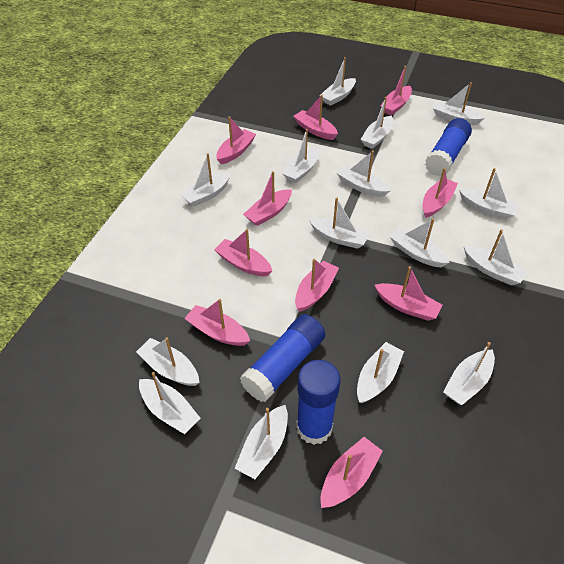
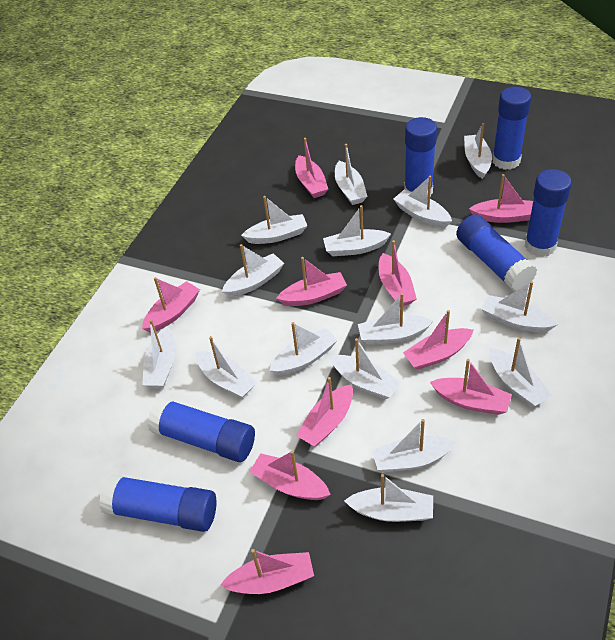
blue glue stick: [240,314,325,402] [296,360,340,445] [425,118,472,176] = 3 -> [99,474,216,532] [148,397,255,462] [404,117,437,197] [456,214,537,291] [492,87,531,170] [525,169,572,257] = 6

